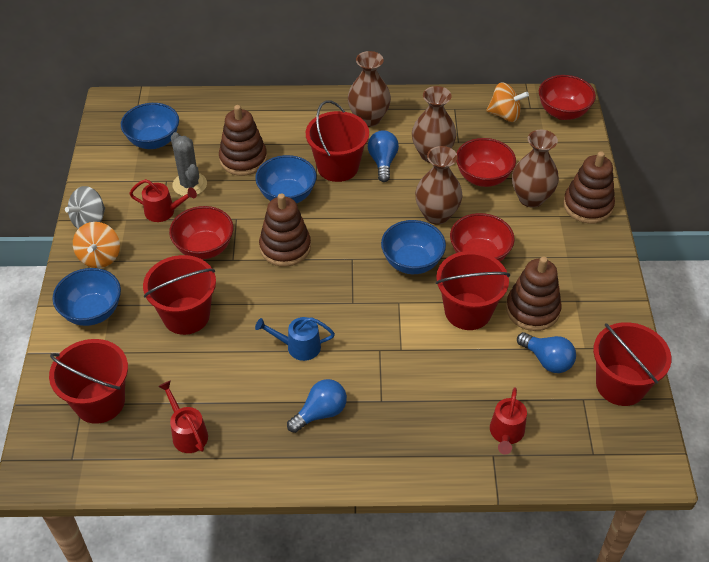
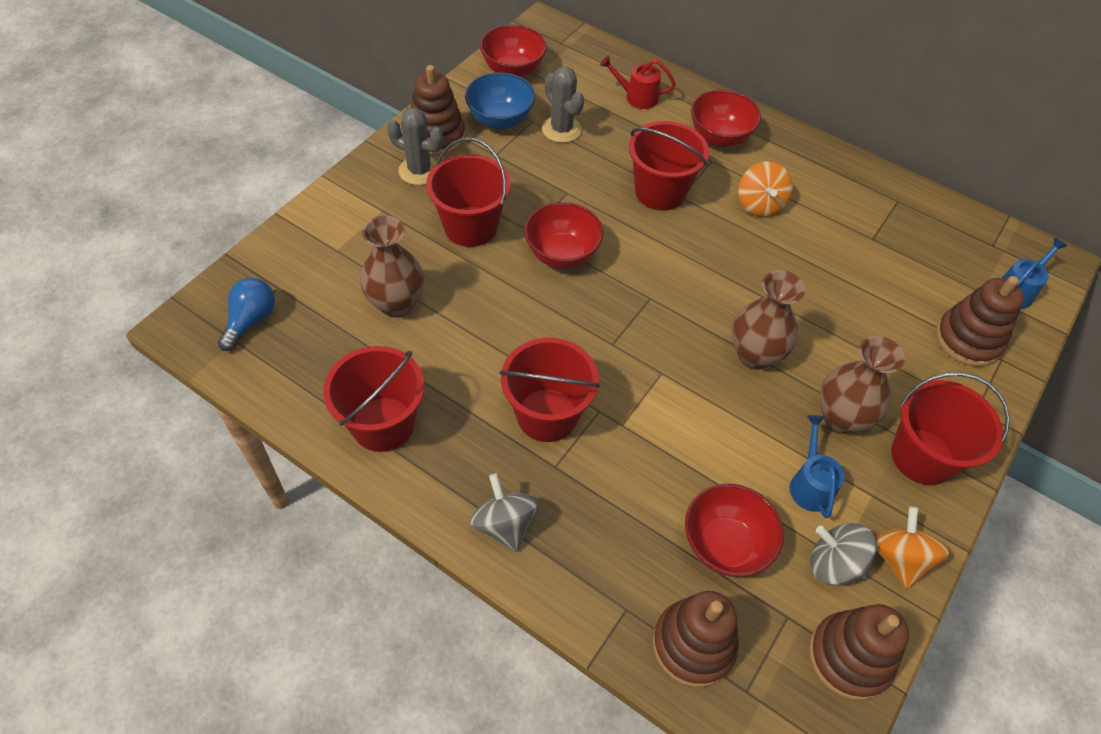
blue bowl: [52,268,121,326] [121,103,179,149] [255,155,316,203] [381,220,446,274] = 4 -> [465,72,535,129] = 1
blue light bulb: [287,379,347,433] [368,130,399,182] [517,332,576,373] = 3 -> [218,278,275,351] = 1
blue watering can: [255,317,335,361] = 1 -> [790,415,845,518] [1002,238,1067,309] = 2
brown vase: [348,51,391,127] [412,86,456,163] [415,146,463,225] [512,130,559,208] = 4 -> [360,216,424,317] [732,270,805,370] [820,336,905,434] = 3
grey cactus: [171,132,207,196] = 1 -> [387,107,444,185] [542,67,584,143] = 2
grey spinning top: [65,186,105,229] = 1 -> [470,473,539,552] [810,523,876,585] = 2
red watering can: [129,179,197,222] [158,381,208,453] [490,387,527,455] = 3 -> [600,56,676,109] = 1

